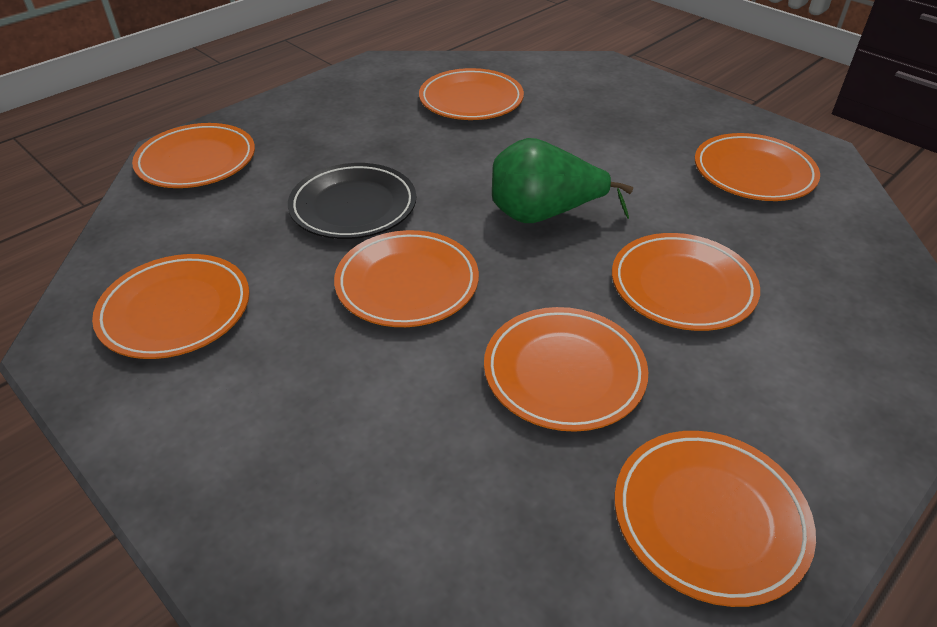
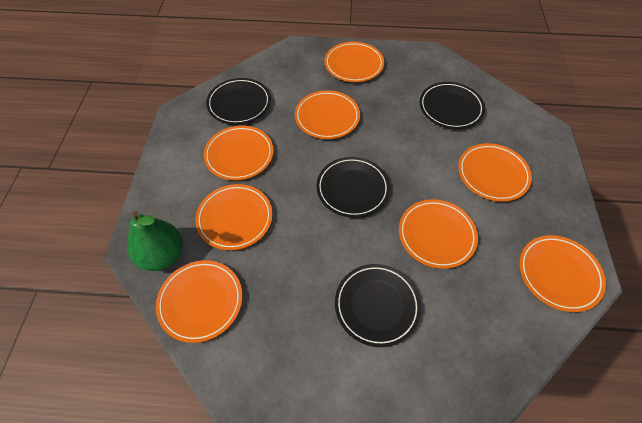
black plate: [288,163,416,239] = 1 -> [206,78,271,125] [316,157,390,218] [335,264,421,347] [420,82,485,129] = 4

